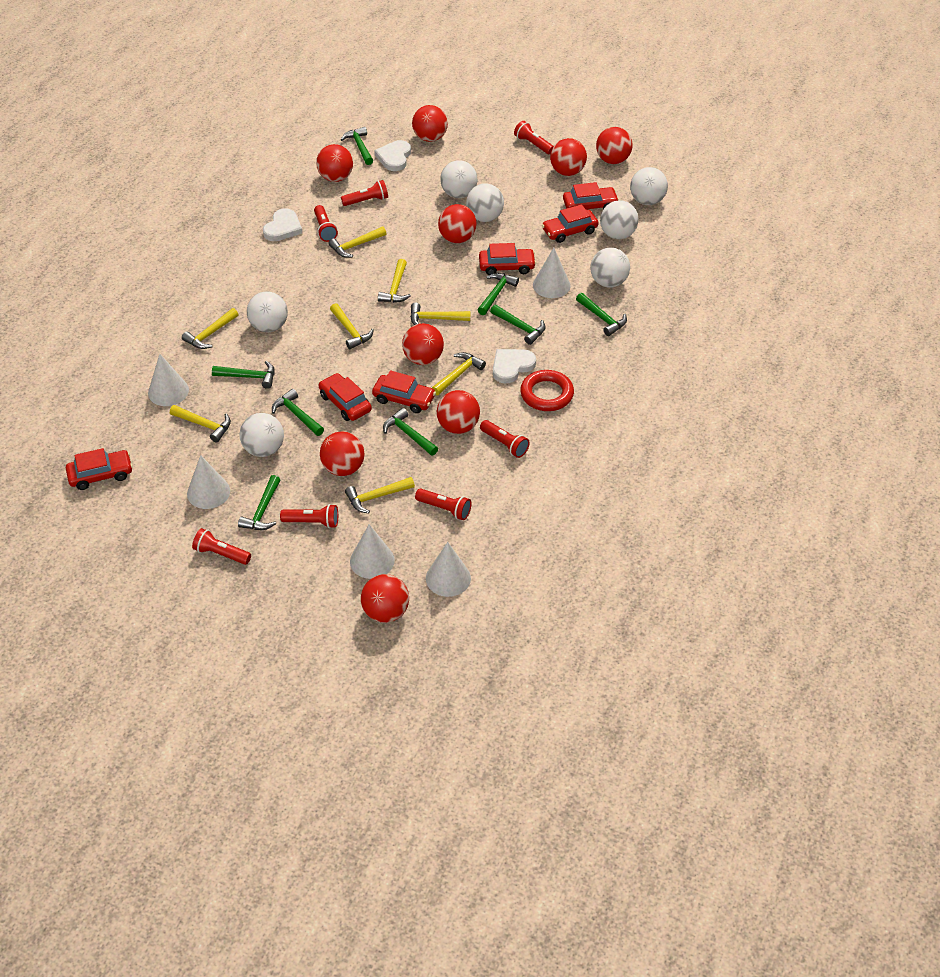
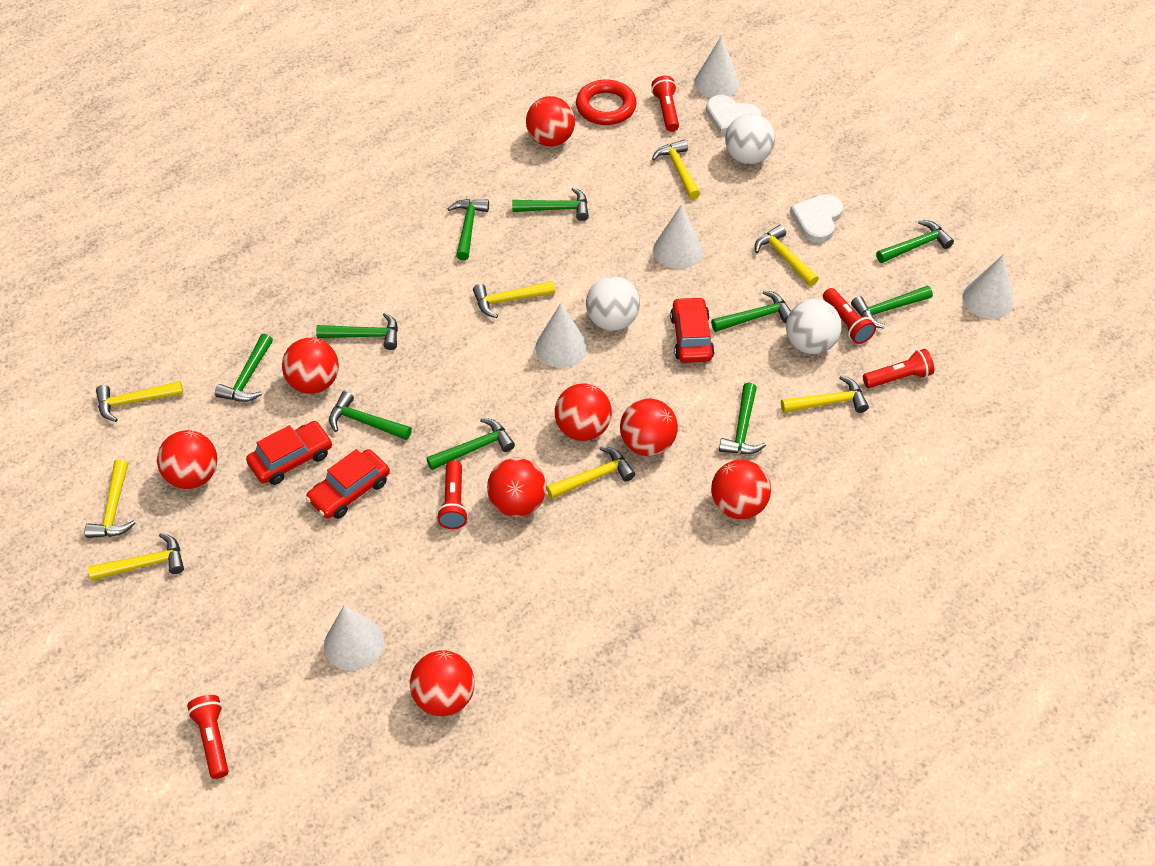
green hammer: [212,361,275,389] [238,475,280,530] [272,389,324,436] [341,127,373,165] [383,408,438,456] [478,273,519,315] [490,305,545,345] [576,293,627,336] = 8 -> [215,334,273,402] [316,313,398,350] [329,391,412,440] [426,418,515,470] [448,199,489,260] [512,187,589,221] [711,290,791,332] [719,382,766,454] [851,286,933,329] [876,220,954,263] = 10
red ball: [316,144,353,182] [320,431,365,476] [361,574,409,623] [402,323,444,365] [412,105,448,142] [437,390,480,434] [438,204,477,243] [550,138,587,176] [596,127,633,164] = 9 -> [157,430,218,489] [282,338,339,394] [410,650,475,716] [487,458,547,517] [526,96,575,147] [555,383,612,441] [620,398,678,456] [711,460,771,519] = 8
red car: [66,448,133,490] [318,373,372,421] [372,370,436,413] [479,243,536,275] [542,204,599,243] [563,182,619,209] = 6 -> [246,421,332,485] [306,449,390,519] [670,297,714,363] = 3
red flashlight: [192,528,251,565] [280,504,338,528] [314,205,338,242] [341,180,388,206] [415,488,471,520] [480,420,530,458] [514,121,554,154] = 7 -> [187,695,228,779] [437,460,468,529] [651,76,679,132] [823,288,876,344] [863,349,934,388] = 5
white ball: [239,413,284,457] [247,291,288,333] [440,160,477,198] [466,183,504,222] [590,248,630,288] [600,200,638,239] [630,167,668,205] = 7 -> [586,276,640,331] [725,114,775,164] [786,299,841,354] = 3
white heart: [263,208,302,241] [374,140,411,171] [493,349,536,383] = 3 -> [706,95,762,135] [790,194,843,243] = 2

